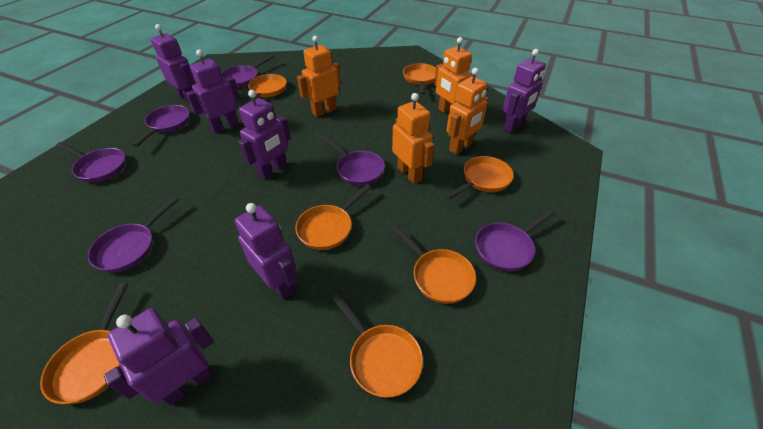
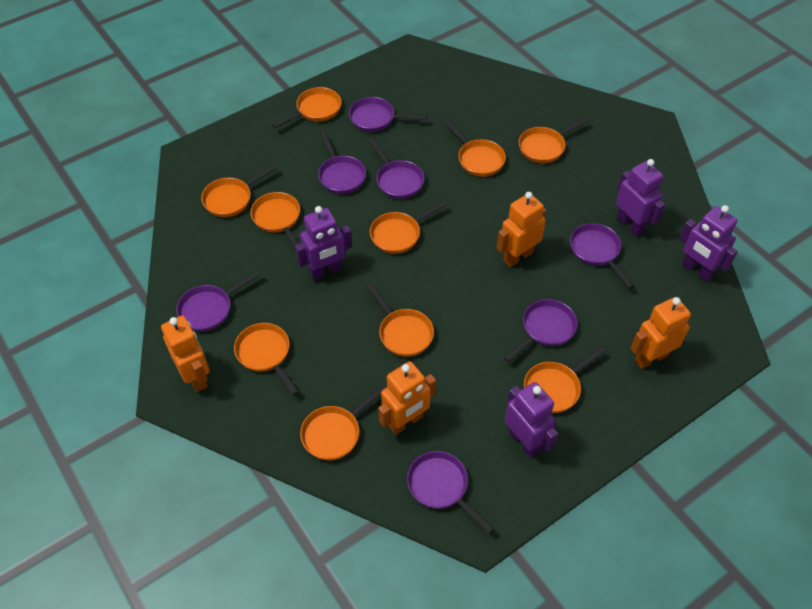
orange pan: [40,283,128,404] [244,74,287,105] [295,184,371,250] [331,293,423,398] [392,225,476,304] [403,63,436,95] [445,156,514,200] = 7 -> [201,164,277,217] [234,323,299,396] [251,192,300,249] [272,87,341,128] [300,385,385,460] [366,283,434,357] [370,201,447,254] [444,120,506,177] [519,117,589,163] [524,346,606,413] = 10
purple pan: [56,142,126,183] [88,197,179,273] [132,105,190,147] [221,55,275,88] [323,135,385,186] [475,209,555,272] = 6 -> [176,270,261,331] [318,131,366,194] [349,97,427,132] [368,138,425,199] [407,451,494,534] [504,299,578,363] [570,223,634,289] = 7
purple robot: [104,308,214,406] [151,24,196,104] [186,50,240,134] [235,203,298,300] [239,90,291,180] [502,49,546,133] = 6 -> [295,206,352,280] [504,382,558,458] [616,159,665,237] [679,205,738,282] = 4

